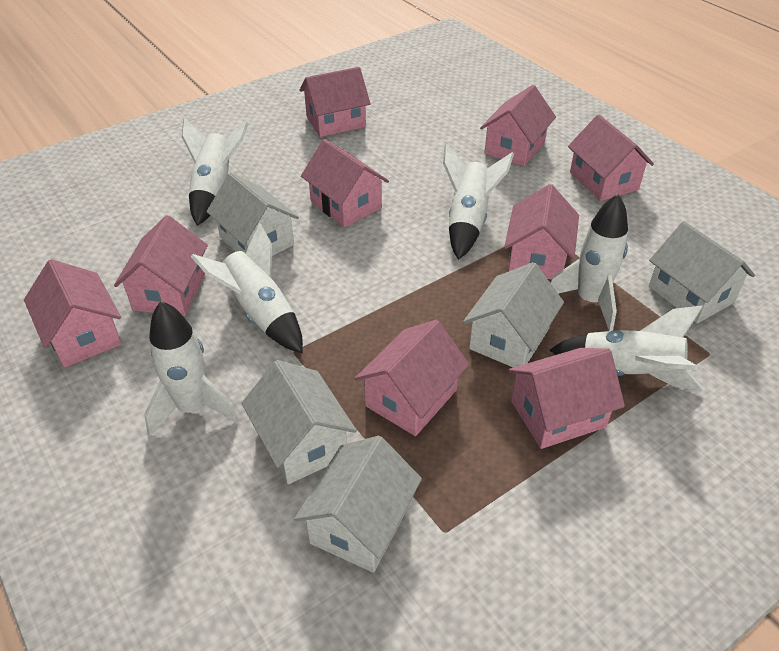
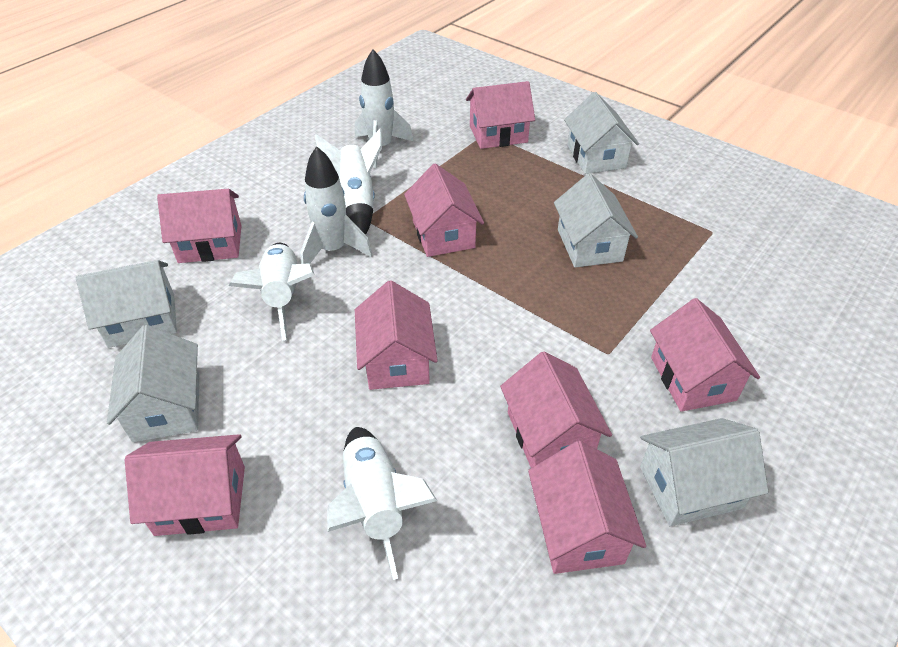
pink house: [24,259,122,368] [114,215,208,316] [300,67,370,137] [301,139,389,227] [354,320,469,436] [480,85,556,166] [504,184,579,280] [508,348,625,449] [568,115,654,201] = 9 -> [125,434,245,536] [157,189,242,263] [355,280,438,390] [404,163,484,257] [466,81,535,149] [500,351,612,468] [528,441,646,574] [650,298,760,412] = 8
white rocket: [144,301,239,436] [182,118,249,226] [191,223,303,353] [443,144,514,260] [550,194,628,331] [550,305,703,391] = 6 -> [229,243,315,341] [300,146,372,264] [315,128,382,235] [327,427,437,580] [355,49,413,168] = 5

